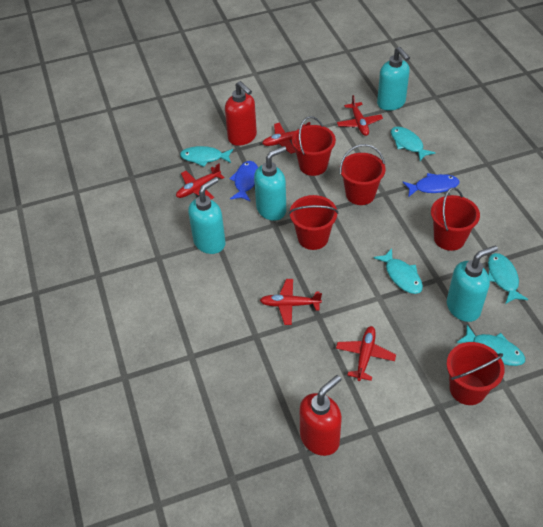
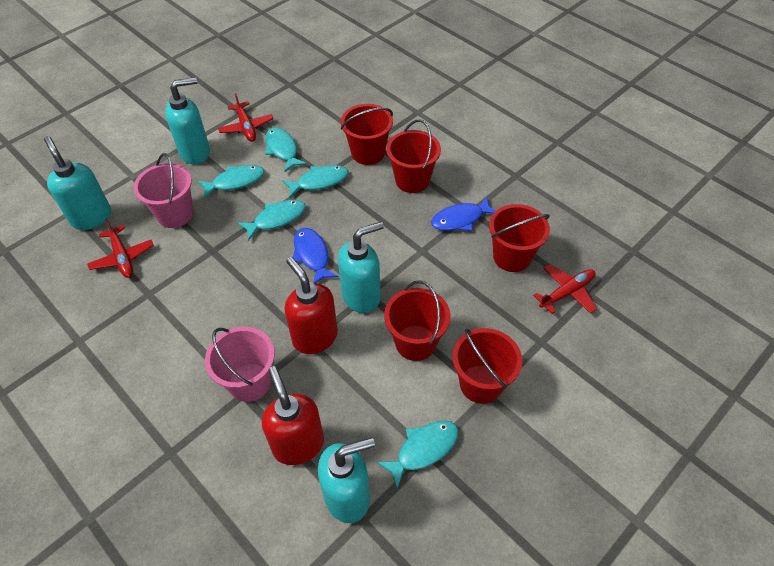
pink bucket: none = 0 -> [134,153,193,228] [205,327,275,402] = 2
red plane: [176,164,225,199] [260,279,322,325] [262,122,311,154] [336,326,396,381] [337,95,383,136] = 5 -> [87,219,154,278] [218,93,273,142] [533,264,597,314] = 3

